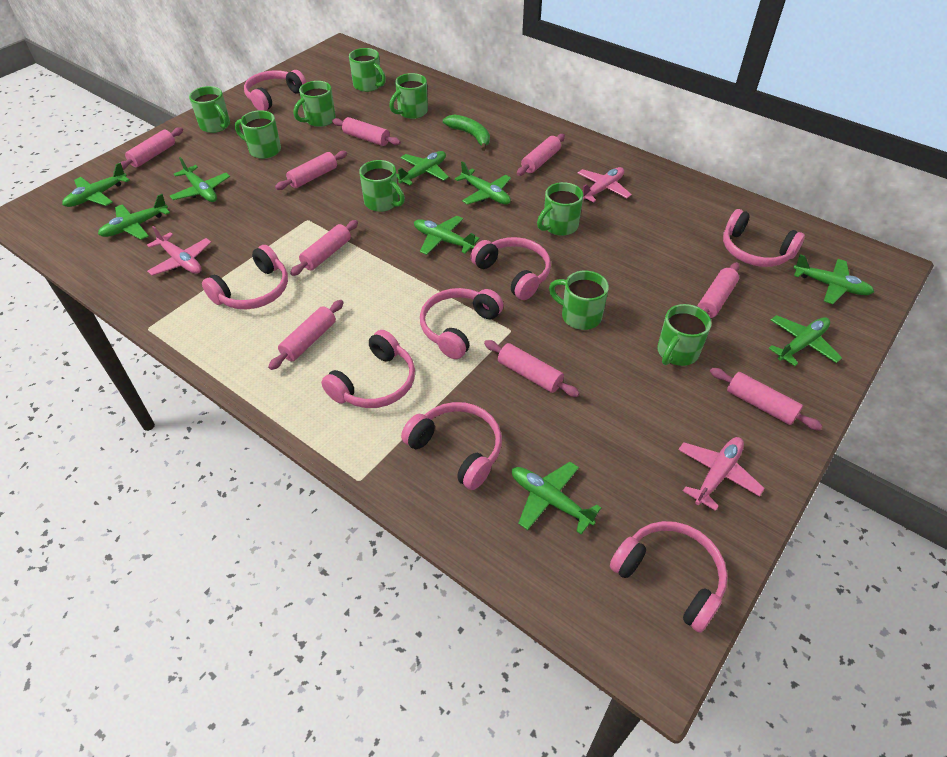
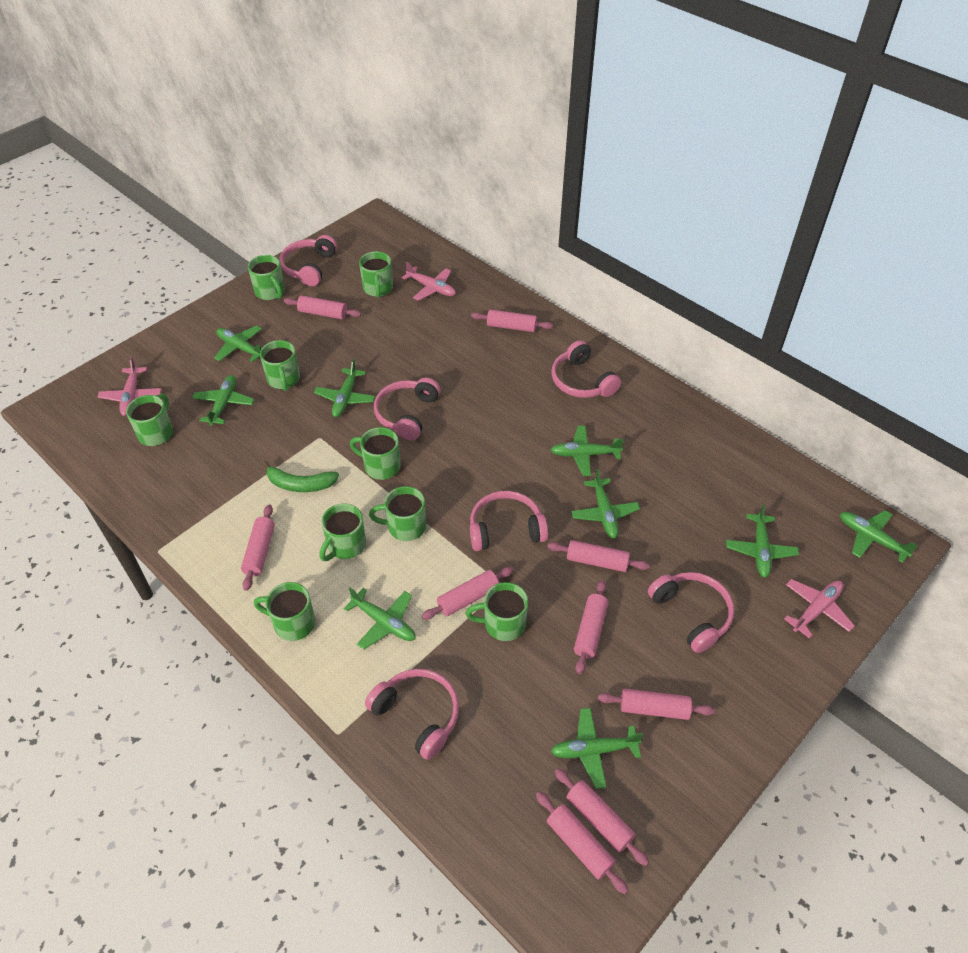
pink headphones: [202,245,288,309] [244,70,307,111] [321,330,415,408] [401,402,502,490] [420,288,503,359] [471,237,551,300] [610,521,728,633] [723,209,805,267] = 8 -> [280,235,337,286] [365,669,459,760] [374,378,440,440] [470,491,548,551] [551,340,621,398] [648,572,734,653] = 6

